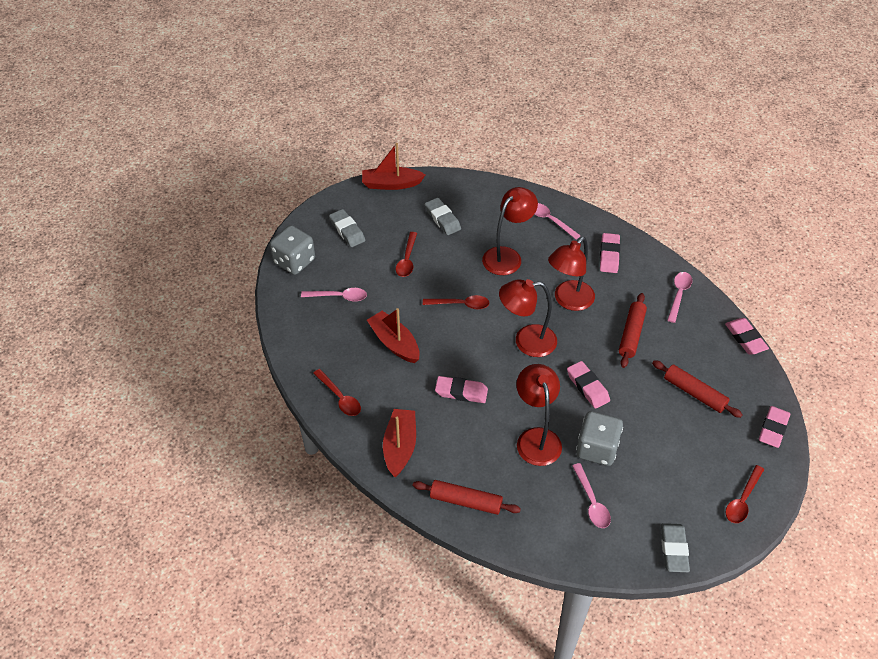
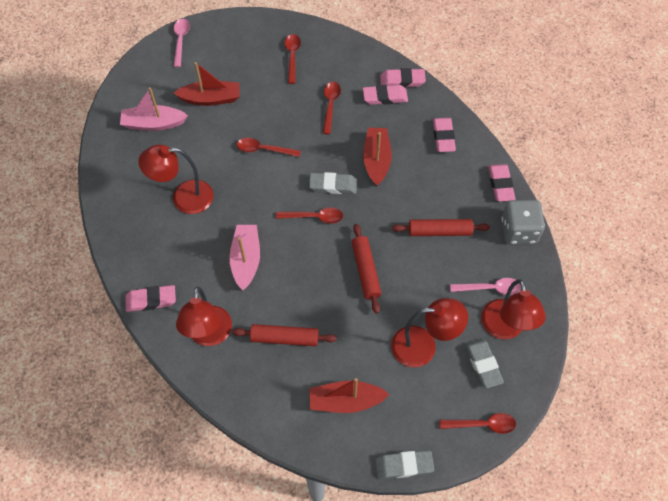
grey dice: [270,225,315,275] [576,411,623,466] = 2 -> [502,200,545,244] = 1
pink boat: none = 0 -> [120,87,188,131] [230,225,260,290] = 2
pink spoon: [301,288,367,302] [535,203,581,239] [572,463,611,528] [667,272,693,323] = 4 -> [173,19,190,67] [450,278,521,295] = 2
red spoon: [313,369,361,416] [396,232,417,277] [423,295,489,309] [726,465,764,523] = 4 -> [237,138,301,157] [276,208,343,224] [285,34,301,84] [323,82,341,134] [439,413,516,434] = 5

